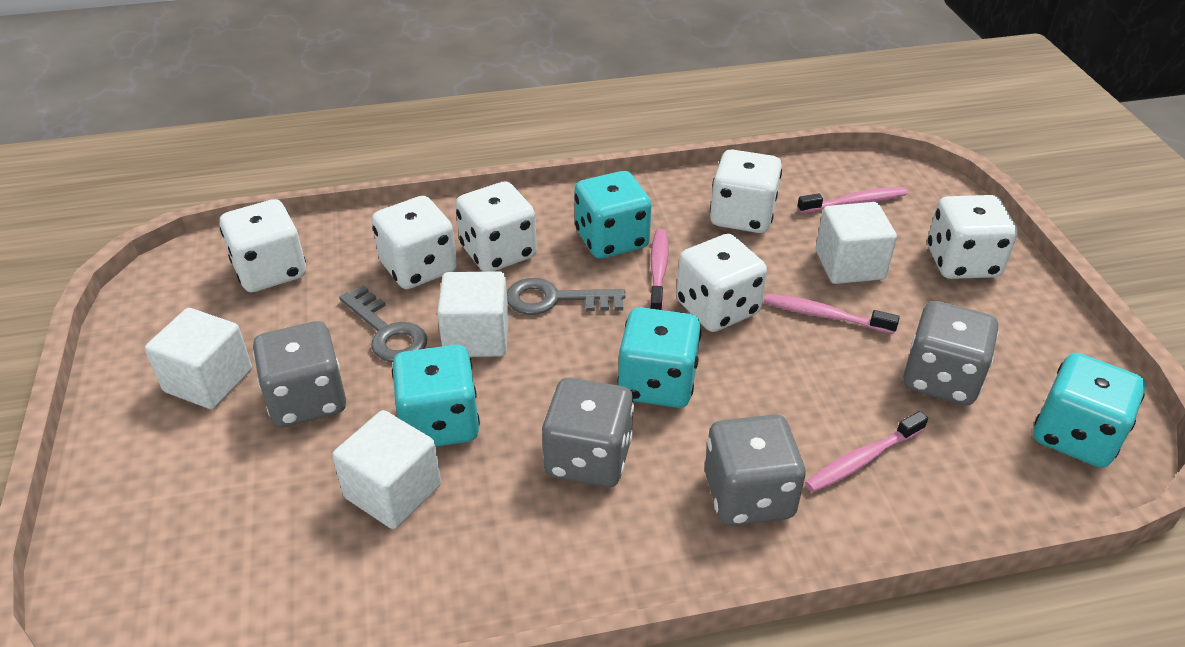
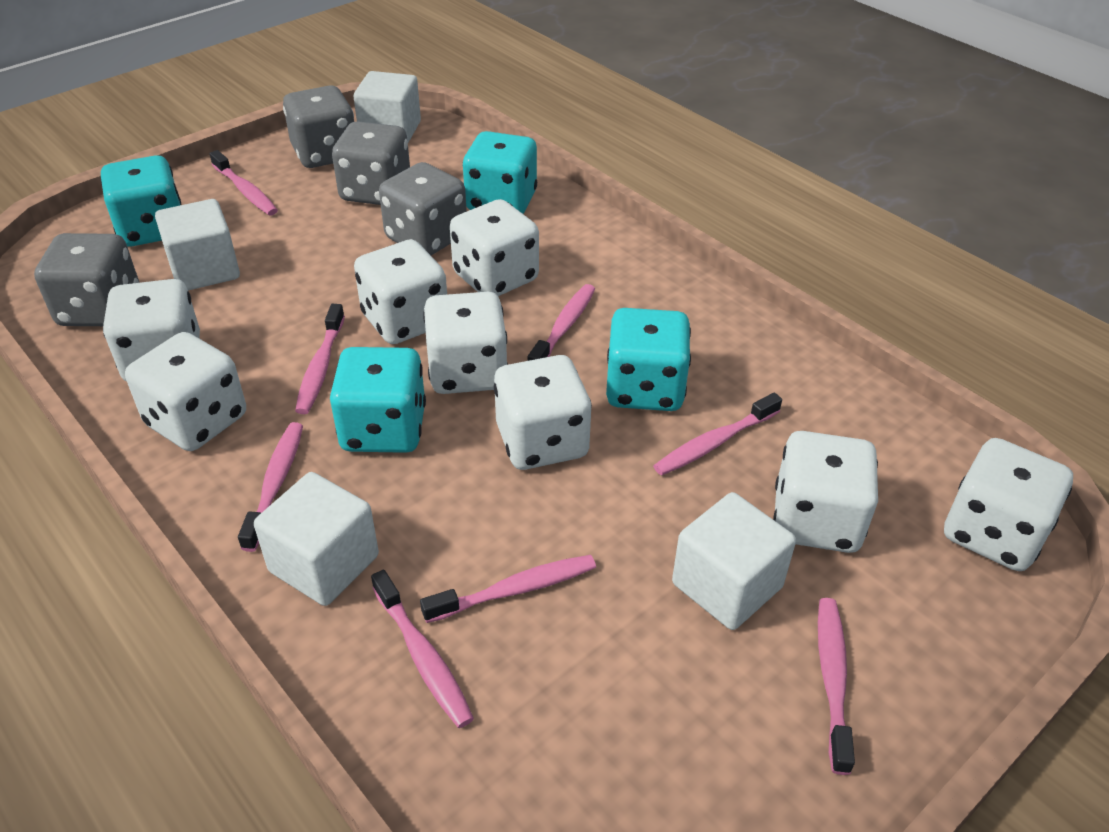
grey key: [339,285,427,362] [507,278,625,315] = 2 -> none = 0
pink toothbrush: [649,229,668,310] [764,294,900,334] [797,187,907,213] [805,411,928,492] = 4 -> [209,150,278,215] [238,422,303,552] [295,304,345,414] [371,570,474,728] [420,555,596,623] [528,284,595,361] [653,393,782,476] [818,598,855,775] = 8
white dice: [220,199,306,292] [372,196,457,289] [455,181,537,272] [676,234,767,332] [710,149,782,233] [927,195,1018,279] = 6 -> [103,279,200,382] [125,332,246,451] [354,240,447,344] [423,292,508,394] [450,199,539,296] [494,355,592,470] [773,431,878,553] [944,438,1073,571] = 8

